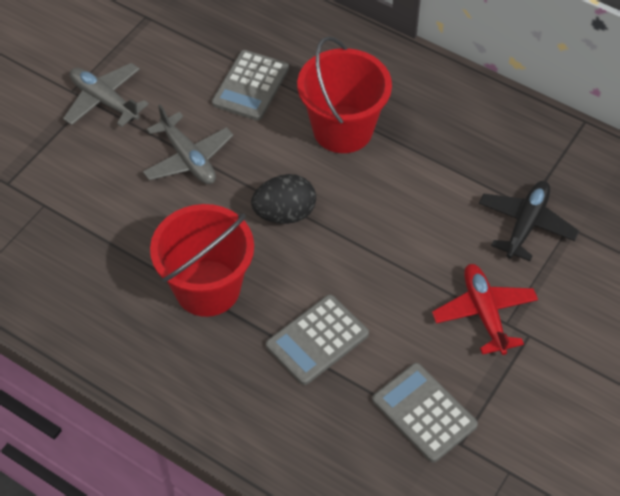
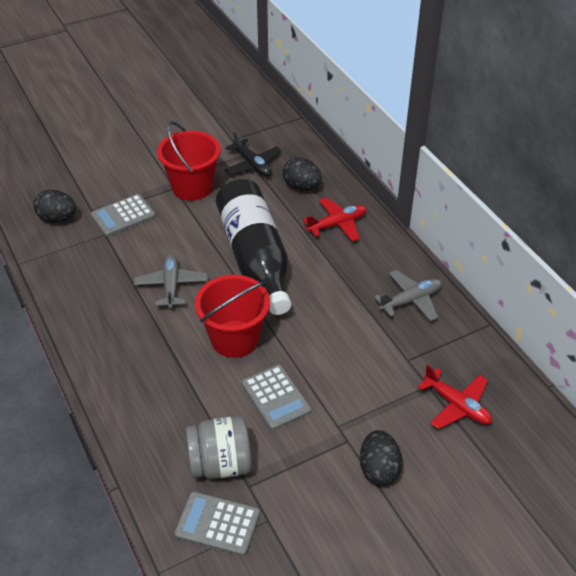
black bottle: none = 0 -> [216,179,291,315] = 1
black egg: [251,174,316,224] = 1 -> [33,189,76,222] [283,157,322,190] [360,430,403,485] = 3
grey jar: none = 0 -> [186,416,252,479] = 1
red plane: [432,264,538,355] = 1 -> [303,198,366,241] [418,364,492,429] = 2

